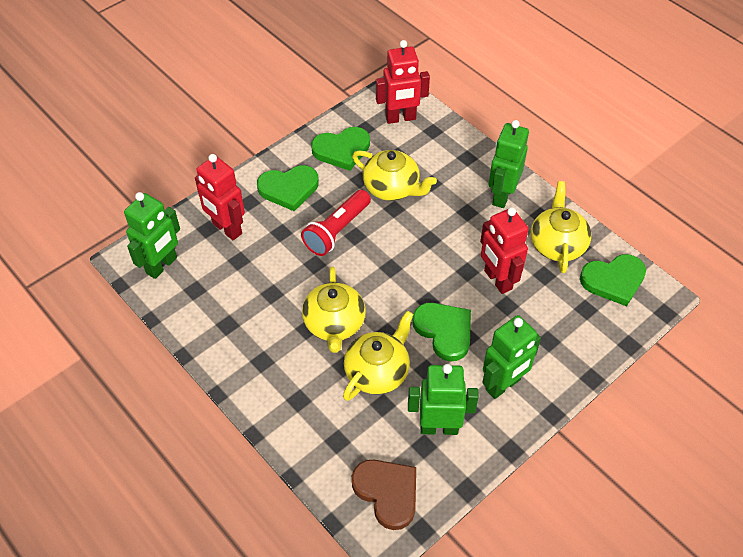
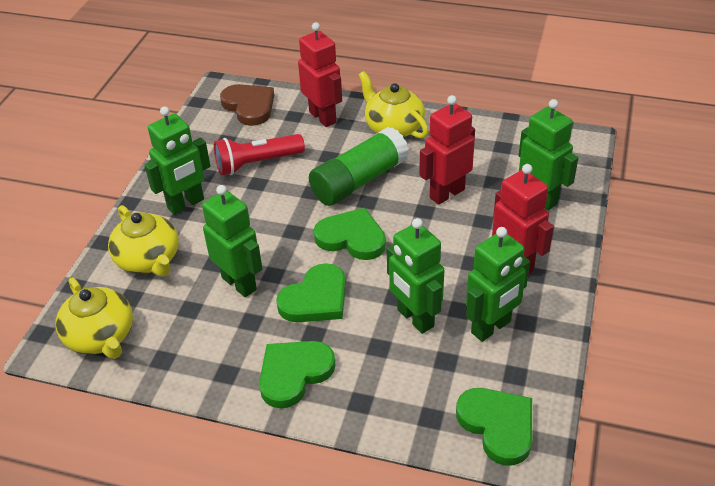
green glue stick: none = 0 -> [309,127,409,206] = 1
green robot: [124,192,180,279] [408,364,479,435] [482,315,541,399] [488,120,529,208] = 4 -> [145,107,210,215] [202,185,262,297] [387,218,444,334] [466,227,530,342] [519,99,578,210] = 5
yellow teapot: [302,266,366,353] [343,311,414,401] [352,150,437,201] [531,181,591,273] = 4 -> [56,278,133,359] [108,205,179,277] [359,71,429,139] = 3

